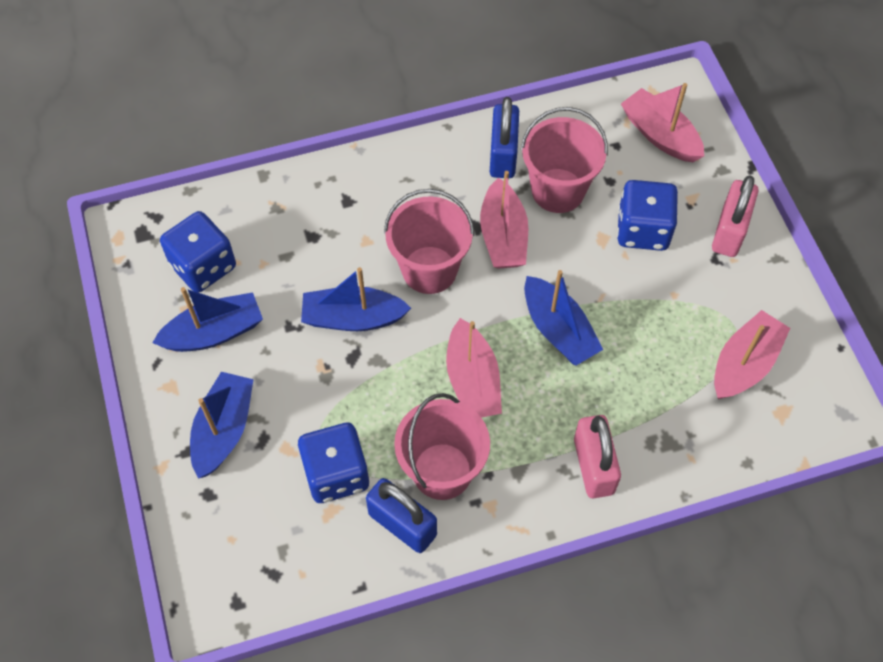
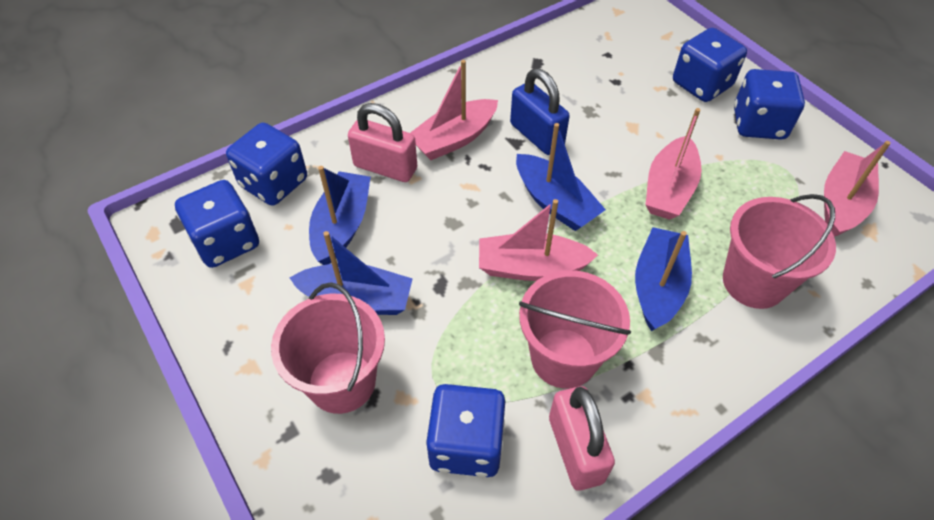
blue dice: [160,211,236,293] [298,423,369,503] [617,180,678,251] = 3 -> [175,180,259,268] [226,123,307,206] [426,384,505,477] [673,28,747,102] [734,69,805,140] = 5
blue padlock: [366,478,437,553] [490,97,519,178] = 2 -> [510,68,570,155] = 1

